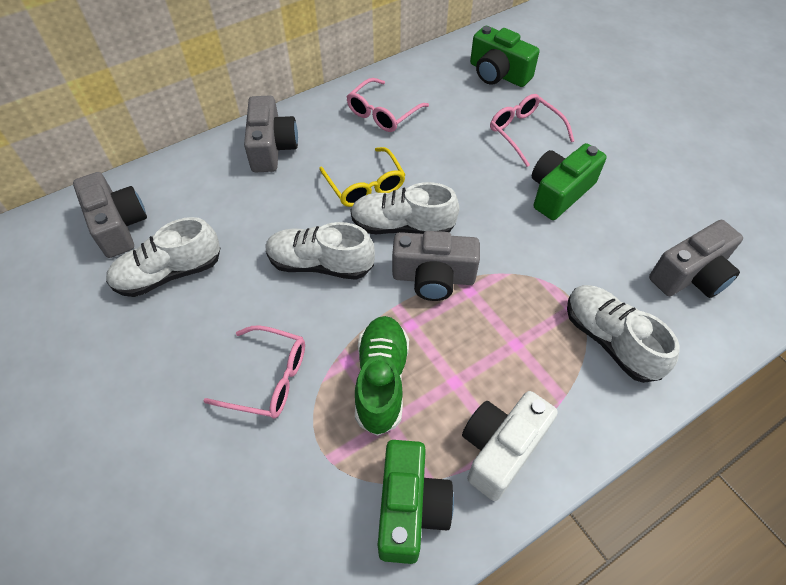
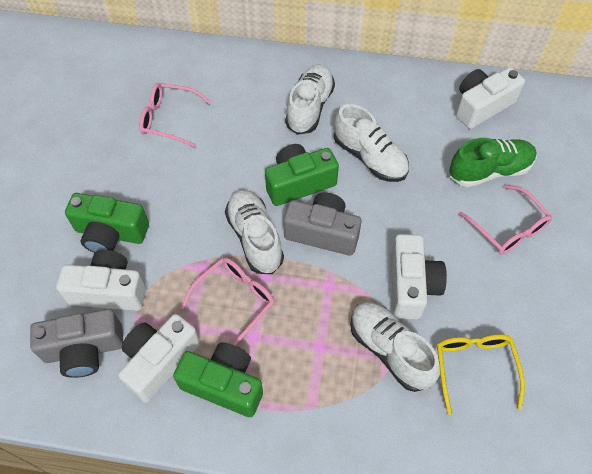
grey camera: [73,172,147,258] [244,96,298,172] [392,231,480,301] [649,220,743,298] = 4 -> [30,309,123,378] [283,192,362,256] = 2
white camera: [462,391,558,501] = 1 -> [56,250,146,311] [118,314,200,403] [391,234,447,320] [456,67,525,129] = 4

